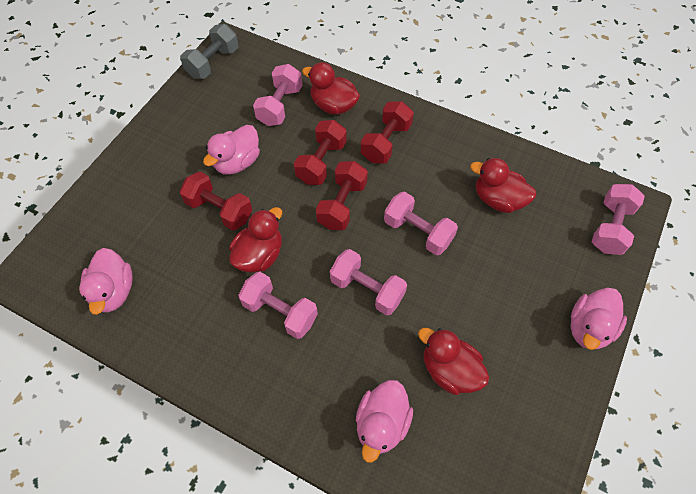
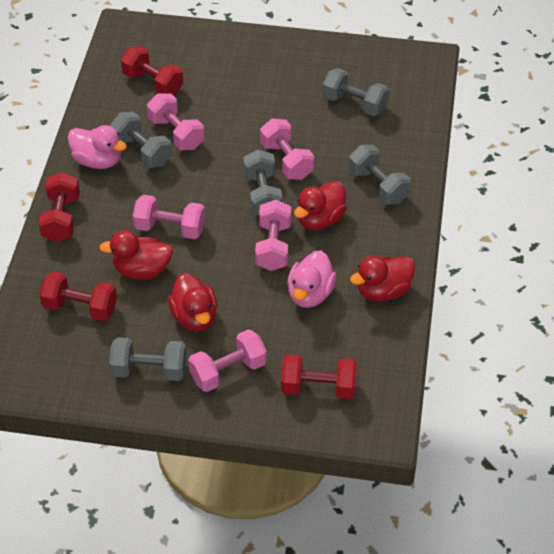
grey dumbbell: [180,24,238,79] = 1 -> [109,337,187,381] [110,112,172,168] [243,149,283,215] [322,68,389,116] [349,145,411,205] = 5
pink duck: [79,248,133,315] [203,125,260,175] [356,380,413,463] [571,288,627,350] = 4 -> [68,125,127,169] [287,251,336,308] = 2

